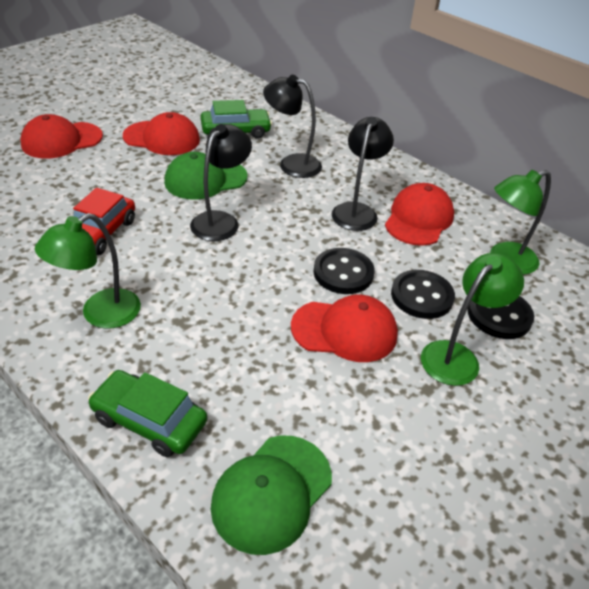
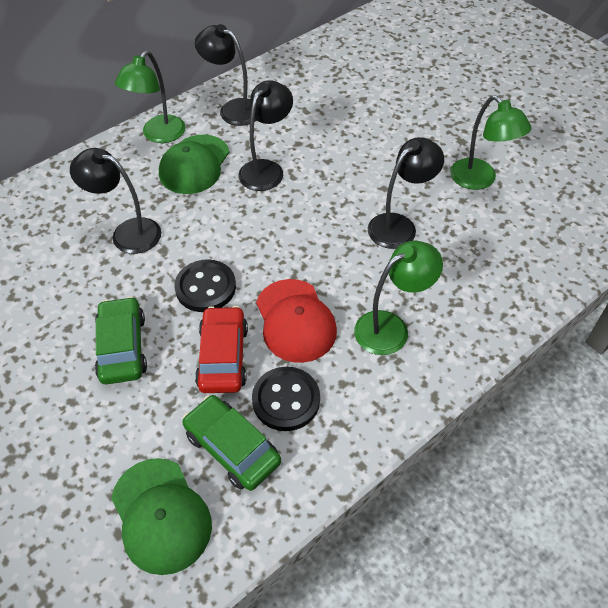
black button: [313,248,375,294] [391,270,455,319] [467,296,534,339] = 3 -> [174,259,236,312] [252,367,320,431] = 2
black lamp: [190,124,252,241] [263,75,322,178] [332,117,394,231] = 3 -> [70,148,161,254] [195,24,256,126] [238,80,293,191] [368,137,444,249] = 4
red cap: [20,114,103,159] [123,112,200,155] [291,295,398,362] [385,183,454,246] = 4 -> [256,279,337,363] = 1

